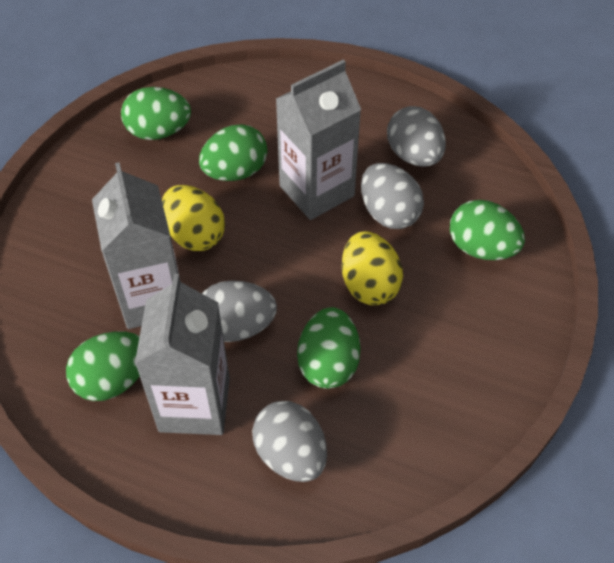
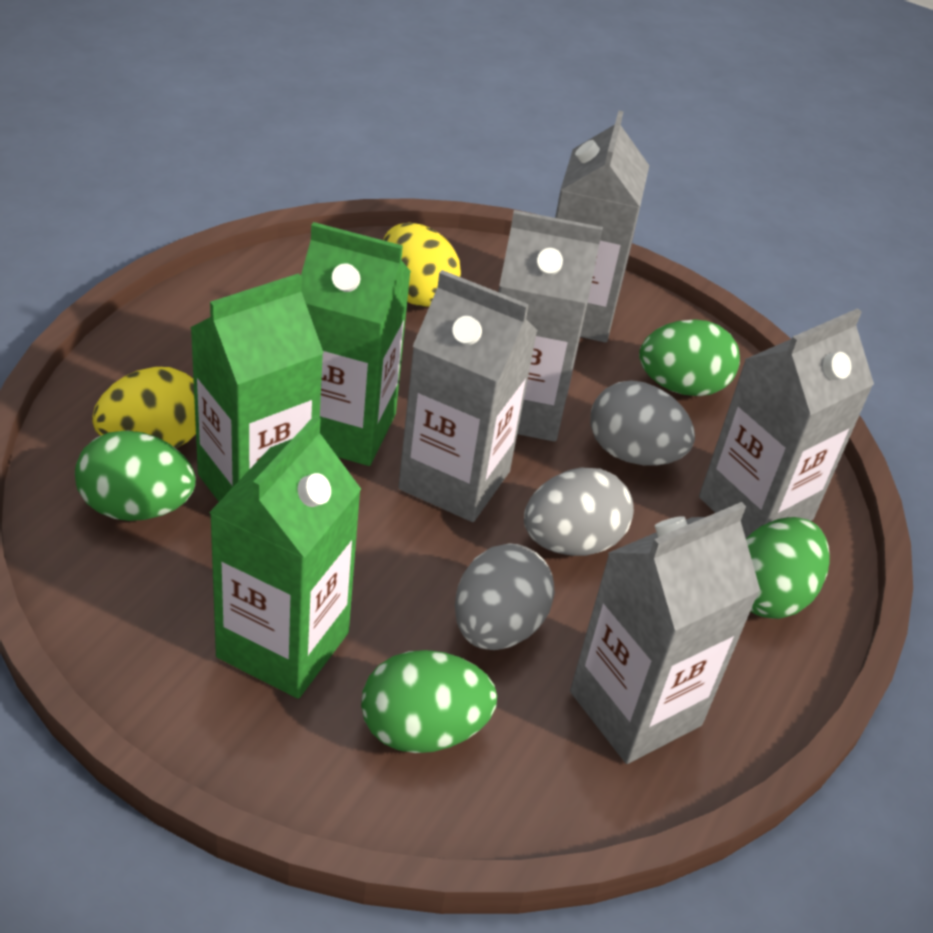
green carton: none = 0 -> [190,273,324,502] [209,415,361,699] [301,222,411,466] = 3
green egg: [66,331,140,401] [121,87,191,140] [199,124,267,181] [297,307,361,389] [450,200,525,260] = 5 -> [75,431,196,521] [361,650,497,753] [639,319,740,396] [746,517,830,619] = 4
grey carton: [92,162,181,329] [135,274,230,435] [276,60,361,220] = 3 -> [398,270,538,522] [499,210,603,442] [555,111,649,343] [570,502,760,764] [699,308,874,538] = 5
grey egg: [202,280,277,342] [252,401,327,482] [361,163,424,229] [387,106,446,167] = 4 -> [455,543,555,650] [524,467,634,556] [590,380,695,466] = 3

